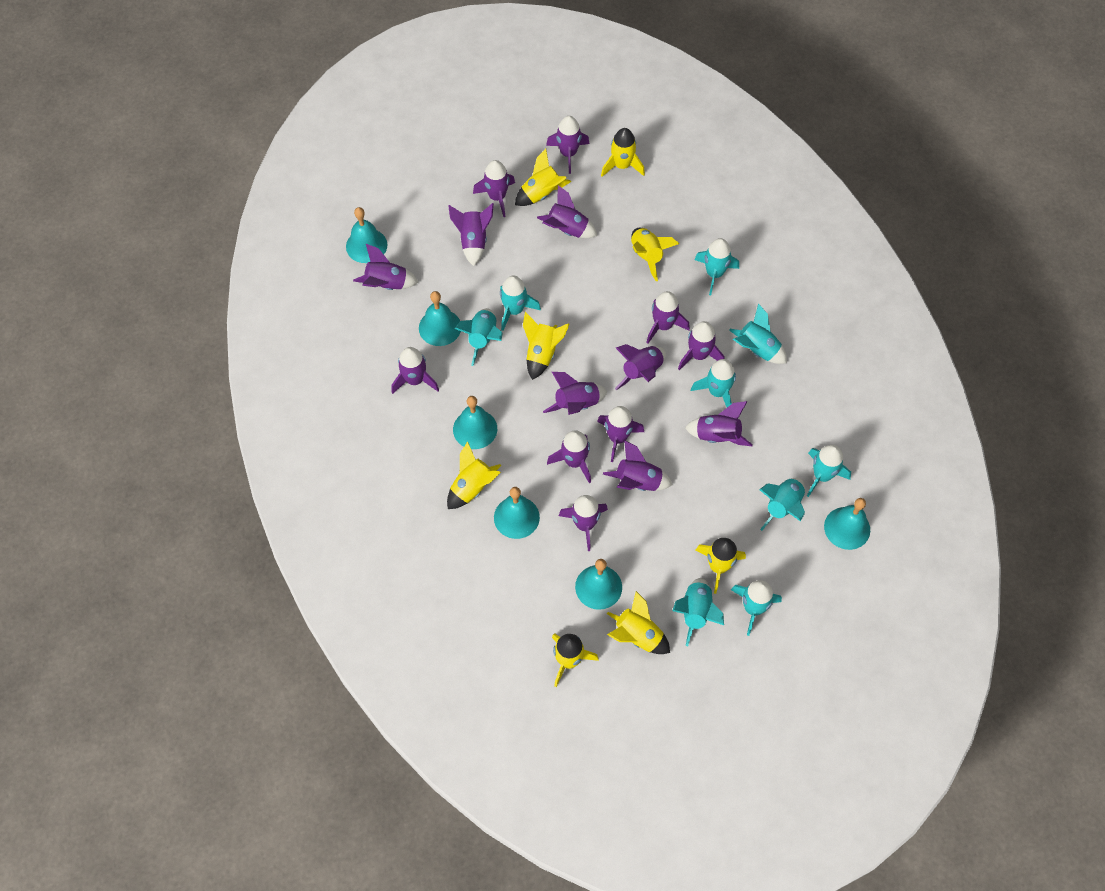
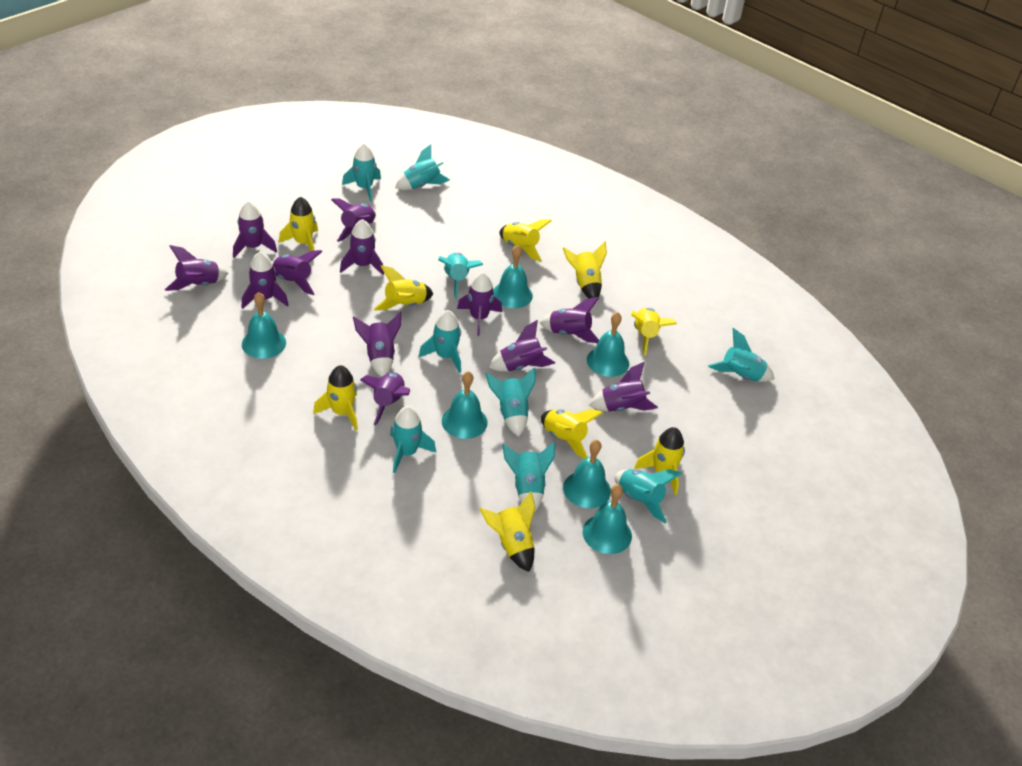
purple rocket: [353,244,418,290] [391,347,439,394] [448,203,494,266] [473,160,515,217] [537,185,597,238] [543,372,608,415] [546,116,589,174] [547,430,591,483] [559,495,608,551] [597,406,644,462] [603,440,673,491] [615,344,666,390] [646,291,690,344] [678,321,724,370] [685,401,753,446] = 15 -> [165,245,229,291] [233,201,277,258] [242,252,288,309] [272,250,322,295] [331,199,376,242] [340,219,384,275] [353,312,401,377] [360,372,410,425] [457,272,502,336] [489,320,555,371] [540,297,599,343] [589,362,658,411] = 12
yellow rocket: [447,441,501,509] [515,149,572,206] [523,312,569,380] [552,634,599,687] [601,128,645,177] [607,591,670,654] [631,228,679,281] [696,538,746,594] = 8 -> [279,197,318,251] [313,365,358,430] [374,265,433,311] [480,491,535,572] [499,220,552,262] [541,409,603,459] [563,242,607,298] [631,308,677,356] [634,427,685,495] = 9

